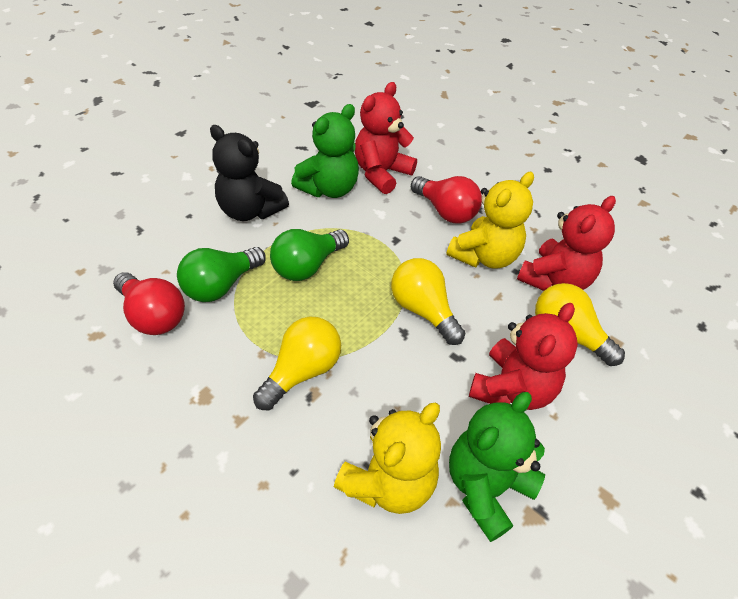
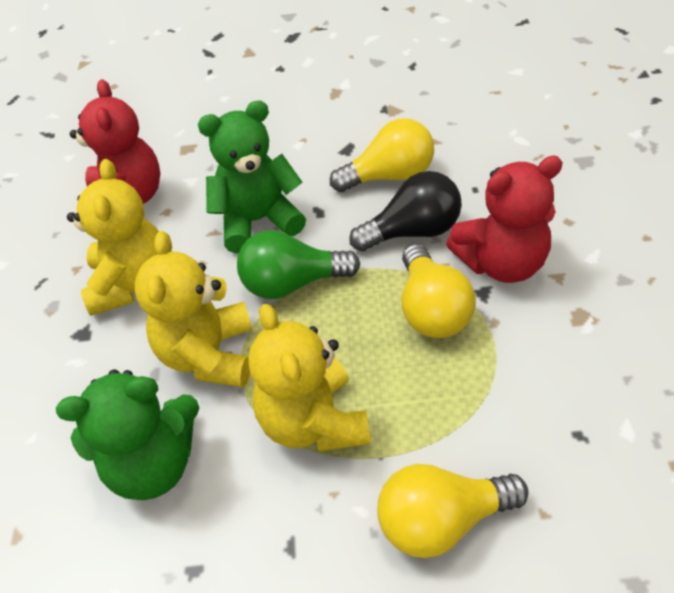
black light bulb: none = 0 -> [349,171,462,252] = 1
black teddy bear: [210,125,289,221] = 1 -> none = 0
green light bulb: [177,247,266,302] [270,229,349,281] = 2 -> [237,230,360,299] = 1
red light bulb: [113,272,185,335] [411,176,482,223] = 2 -> none = 0
red teddy bear: [355,82,417,194] [469,303,578,410] [517,196,616,291] = 3 -> [70,79,161,204] [446,156,563,283] = 2
yellow teddy bear: [334,402,441,514] [447,172,534,269] = 2 -> [67,159,159,316] [135,231,252,387] [248,304,370,452] = 3

